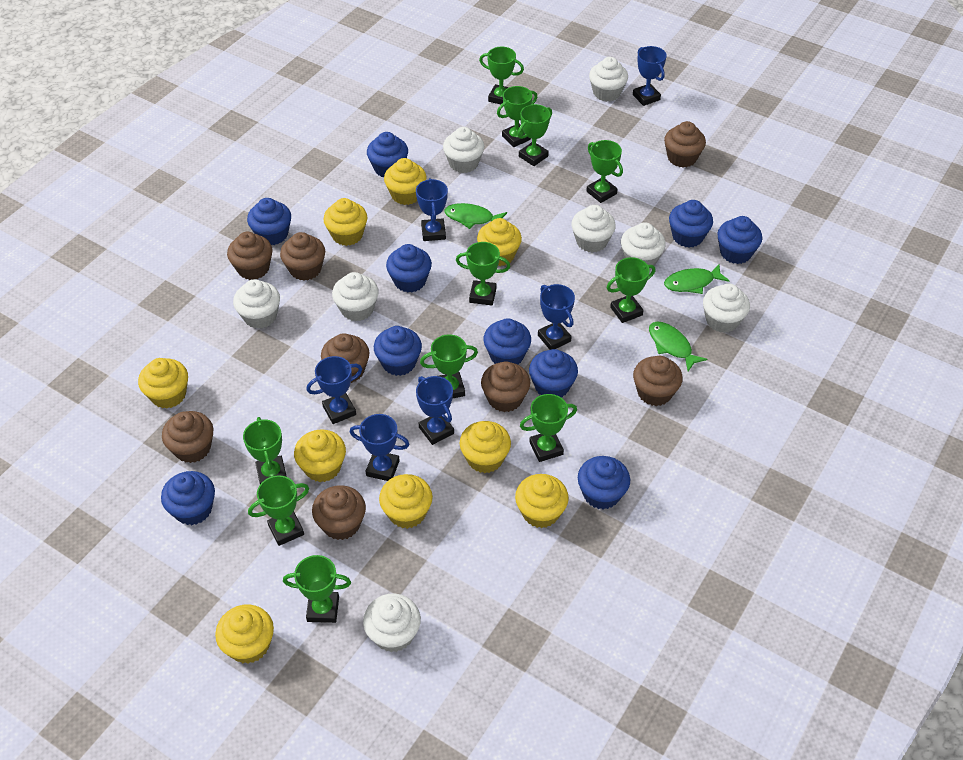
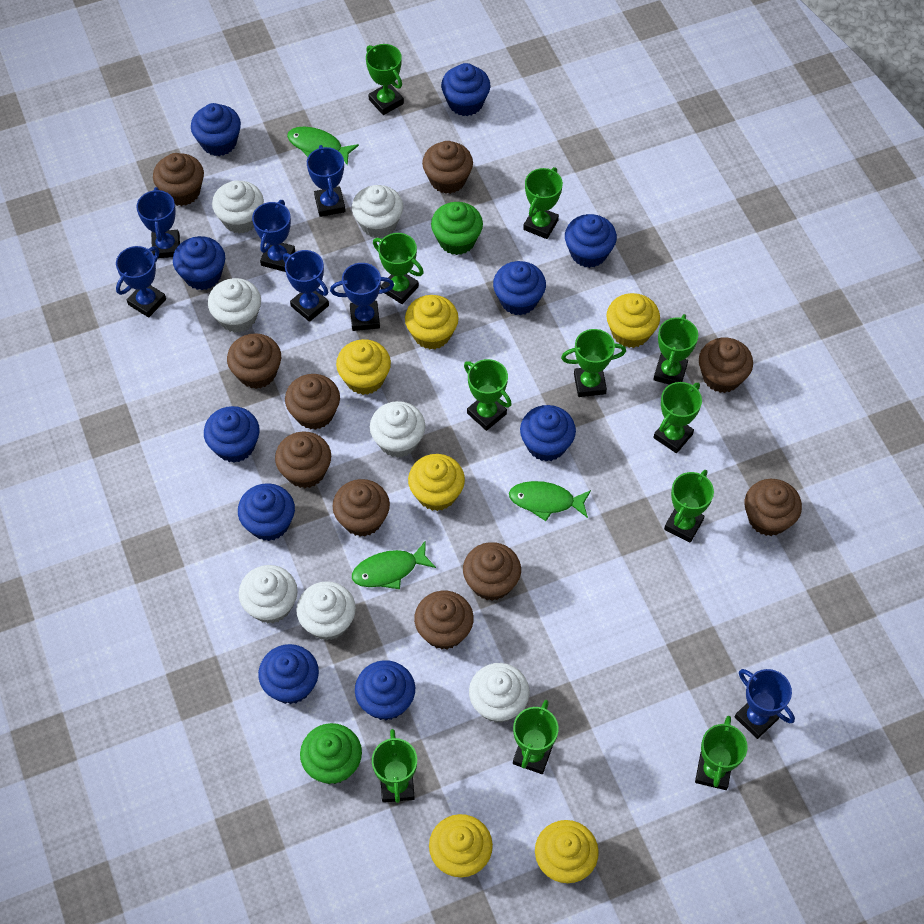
blue trophy: [307,356,362,424] [350,414,410,481] [416,178,448,241] [416,376,454,445] [538,284,575,350] [633,46,667,106] = 6 -> [116,246,166,318] [136,187,180,258] [252,200,295,272] [283,250,329,322] [307,145,346,217] [330,263,394,331] [735,669,795,739] = 7
brown cupcake: [162,411,213,463] [227,232,273,280] [280,232,325,281] [312,485,366,540] [321,333,369,383] [481,361,530,412] [633,356,683,406] [664,121,706,168] = 8 -> [153,153,204,206] [227,333,281,389] [275,432,331,488] [285,374,340,430] [332,479,390,537] [414,591,474,649] [422,141,473,194] [463,542,521,601] [699,338,753,393] [745,479,802,536] = 10
green cupcake: none = 0 -> [300,723,362,784] [431,202,483,255] = 2
white cupcake: [233,279,280,329] [332,272,379,321] [363,594,421,652] [443,127,484,173] [572,205,616,253] [589,57,628,102] [621,222,666,269] [703,283,750,333] = 8 -> [208,278,261,333] [212,180,264,234] [239,565,298,624] [296,581,356,641] [352,185,403,238] [370,401,425,458] [469,663,530,723] = 7
yellow cupcake: [138,358,188,409] [215,605,274,664] [294,430,346,482] [323,198,367,246] [379,474,433,529] [384,158,427,205] [459,421,511,473] [477,218,522,266] [515,474,569,528] = 9 -> [336,339,391,395] [405,295,459,349] [408,454,465,511] [429,814,493,877] [535,820,599,883] [606,293,660,348] = 6

